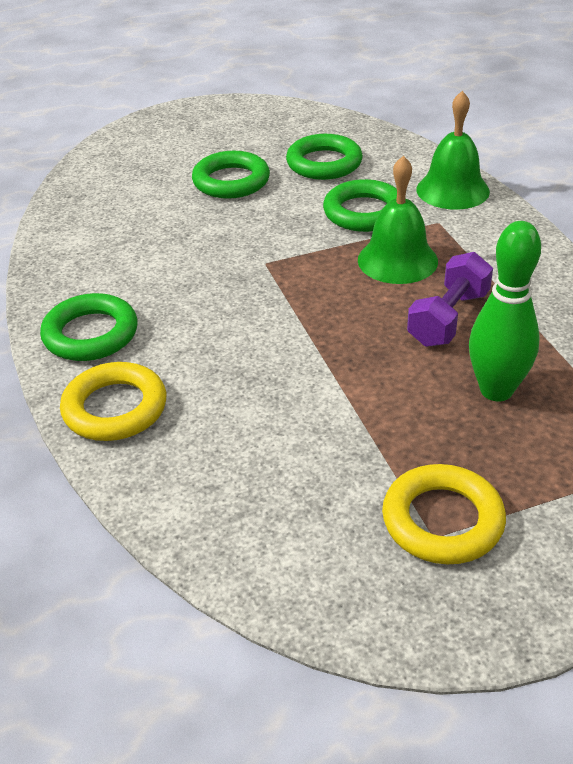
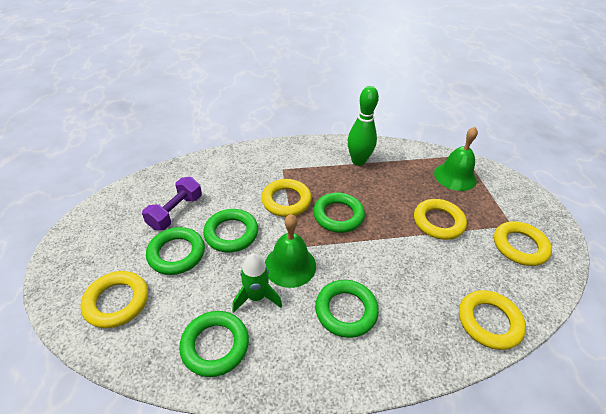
green ring: [40,293,137,361] [192,151,270,199] [286,134,363,180] [323,179,397,232] = 4 -> [146,227,205,275] [179,311,249,377] [203,209,258,253] [313,193,365,233] [315,280,379,338] = 5
green rocket: none = 0 -> [232,254,282,313] = 1
yellow ring: [60,362,166,441] [382,464,506,564] = 2 -> [81,271,148,328] [261,179,311,217] [414,199,467,240] [459,290,526,350] [494,221,552,266] = 5

